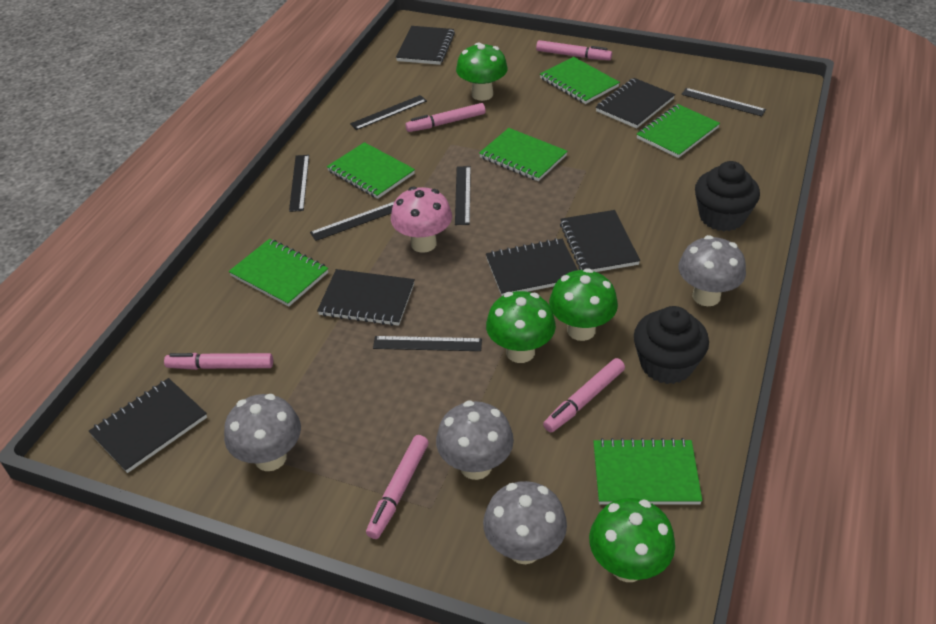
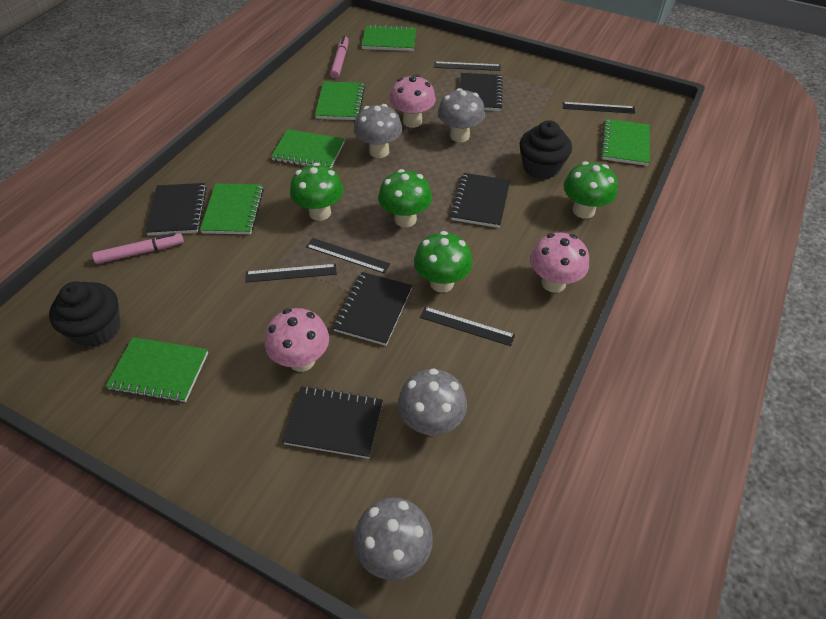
black notebook: [89,378,207,473] [317,269,415,326] [396,26,455,65] [486,238,578,296] [560,210,640,272] [596,78,675,129] = 6 -> [146,183,207,235] [282,386,383,459] [333,272,412,346] [450,173,510,228] [460,73,503,111] = 5
black ruler: [289,155,309,212] [310,201,395,241] [350,95,427,130] [373,336,482,351] [455,166,471,225] [681,88,766,116] = 6 -> [245,264,336,283] [306,238,390,273] [420,307,515,346] [434,62,501,71] [563,102,635,114] = 5
pink marker: [164,353,273,370] [366,435,429,539] [405,103,486,132] [536,40,612,60] [543,358,625,432] = 5 -> [92,233,184,264] [330,36,349,78] = 2
pink mushroom: [391,187,452,253] = 1 -> [265,308,329,372] [389,75,436,128] [530,233,589,293] = 3

